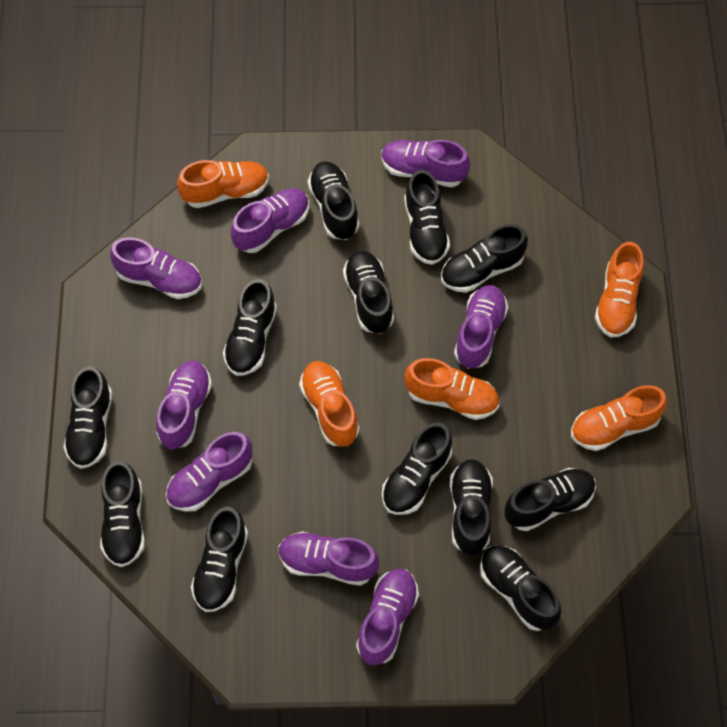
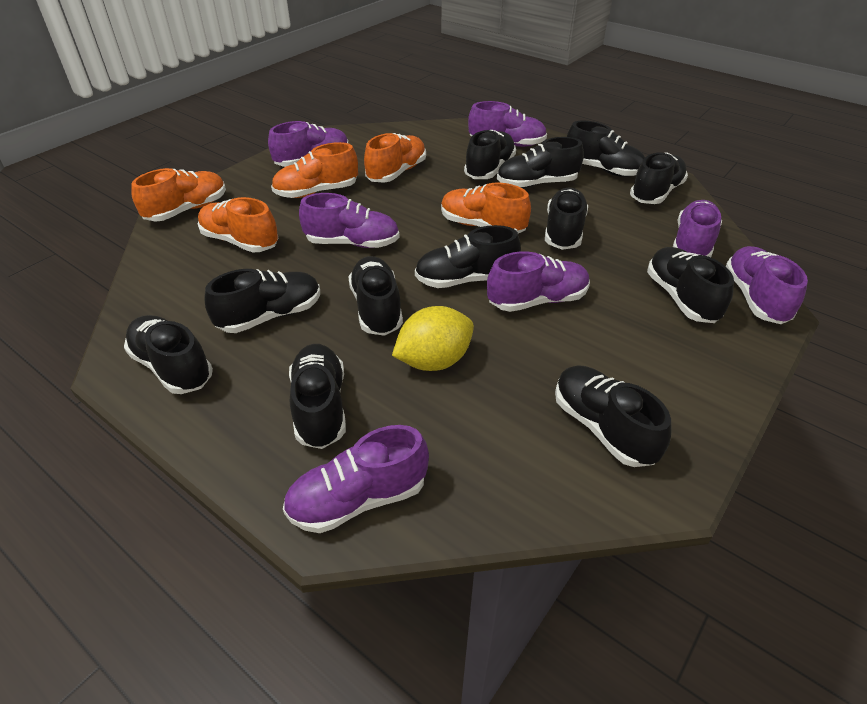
purple shoe: [110,237,202,299] [156,361,212,450] [166,432,252,512] [231,188,309,253] [279,531,379,586] [356,569,419,665] [381,140,470,187] [454,285,508,369] = 8 -> [268,121,348,167] [283,425,429,533] [299,193,400,248] [468,101,547,147] [487,251,590,312] [673,200,722,257] [725,246,808,324] = 7
yellow lemon: none = 0 -> [392,306,474,371] = 1

